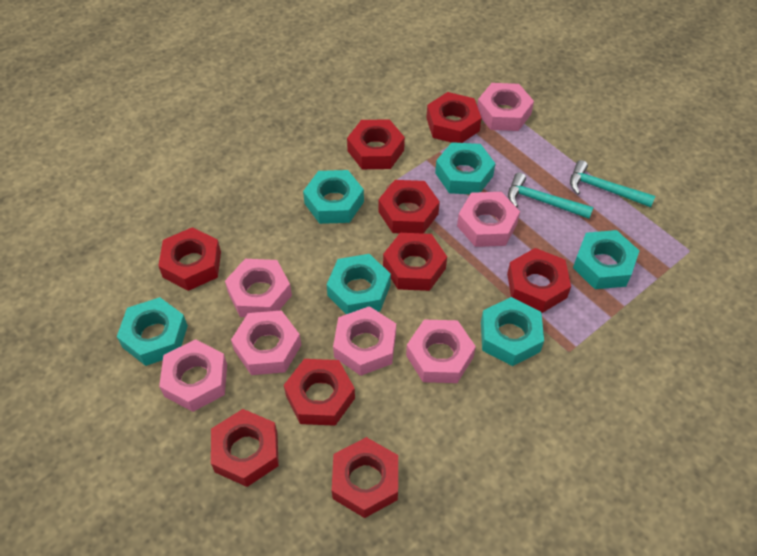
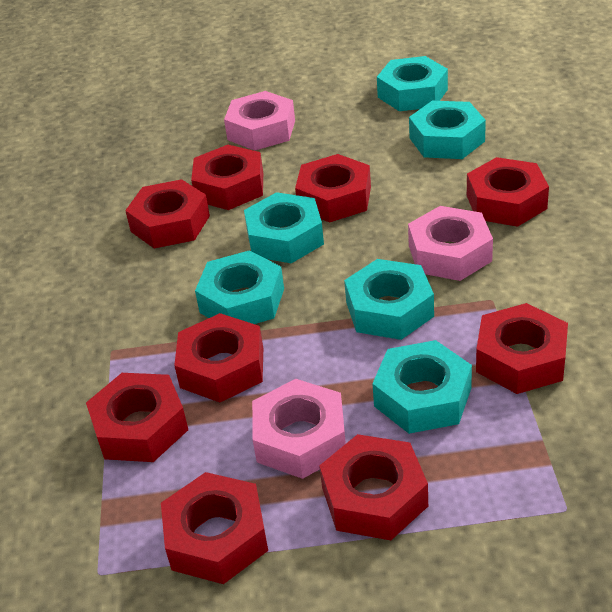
pink nut: [159,339,227,412] [225,259,292,317] [231,310,301,375] [333,306,396,376] [406,320,476,383] [457,192,520,247] [477,83,534,131] = 7 -> [224,91,295,151] [252,379,346,479] [408,206,493,281] = 3
turquoise hammer: [508,173,594,219] [570,160,655,207] = 2 -> none = 0

